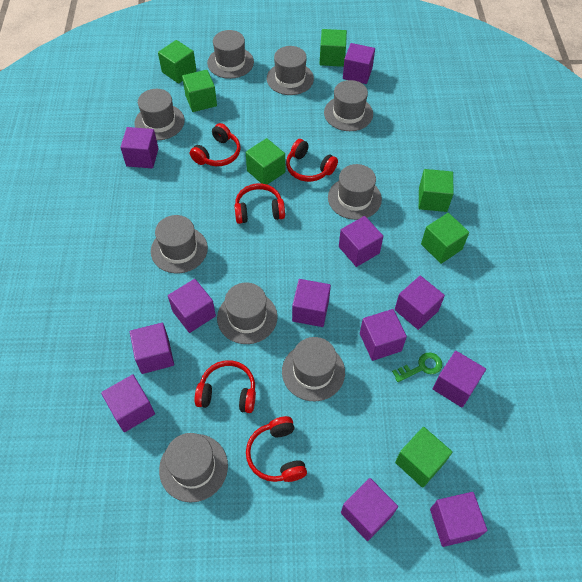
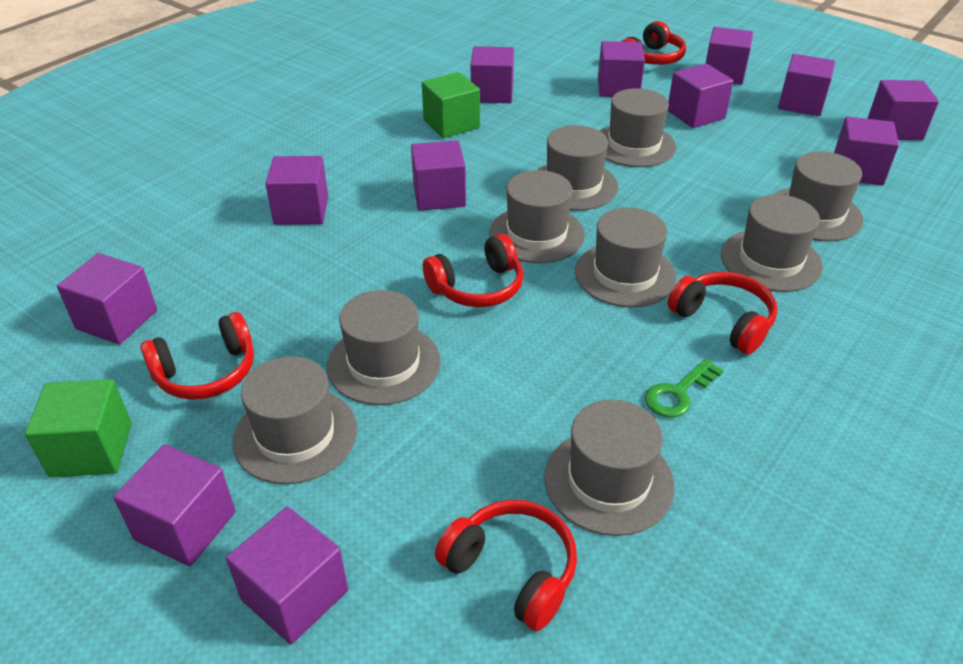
green cube: [158,40,196,83] [182,70,217,112] [246,138,285,185] [319,29,347,67] [395,427,452,488] [419,169,454,212] [421,213,469,264] = 7 -> [25,379,132,478] [422,72,480,138] = 2

